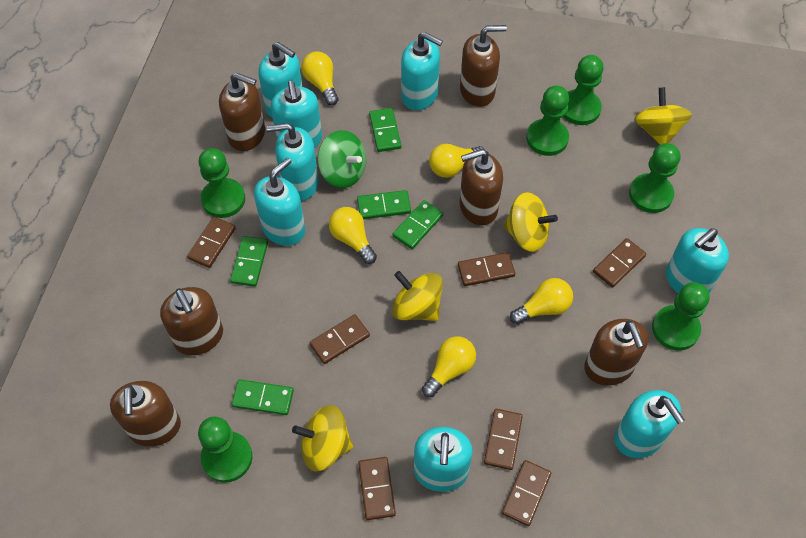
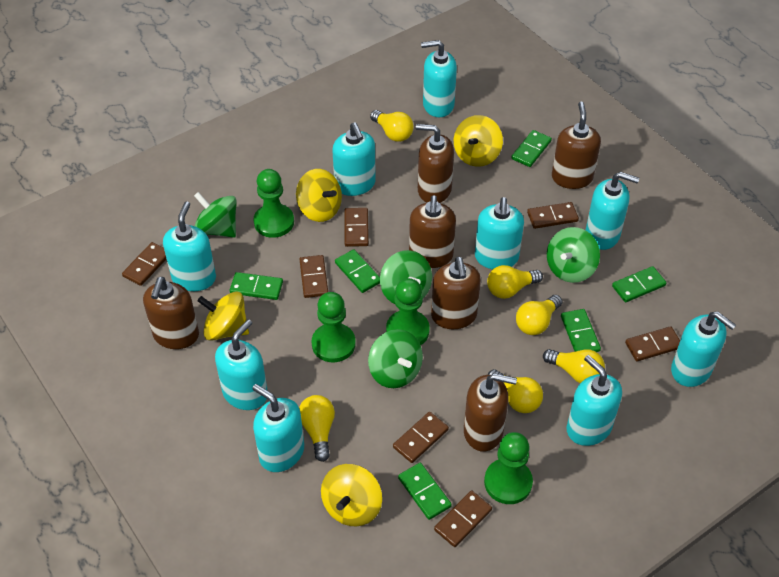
green domino: [230,236,268,287] [232,379,294,415] [357,190,411,219] [369,108,401,152] [393,200,443,249] = 5 -> [230,272,283,300] [335,249,380,293] [398,463,452,520] [511,130,552,167] [561,309,601,352] [612,266,666,302] = 6
green pawn: [198,416,252,483] [199,148,245,218] [526,86,569,156] [563,55,604,125] [629,143,680,213] [652,282,710,351] = 6 -> [253,169,294,238] [311,292,356,362] [386,278,430,345] [484,432,533,504] = 4
green spinning top: [317,130,366,188] = 1 -> [194,192,237,238] [368,329,423,388] [380,250,432,304] [547,227,600,283] = 4
turquoise soap dispenser: [254,157,305,246] [258,42,302,118] [266,123,319,201] [271,80,322,148] [401,32,443,110] [414,427,473,492] [615,390,685,458] [666,228,729,293] = 8 -> [163,202,216,291] [215,319,268,410] [252,384,304,472] [332,122,376,196] [421,40,457,117] [475,197,524,269] [567,355,622,446] [586,172,639,250] [671,311,736,387] = 9
yellow light bulb: [301,51,338,106] [329,207,377,264] [422,336,476,397] [429,144,485,178] [510,278,573,324] = 5 -> [299,395,335,462] [370,110,414,142] [487,265,543,299] [487,369,543,413] [516,295,562,335] [543,349,605,383] = 6

